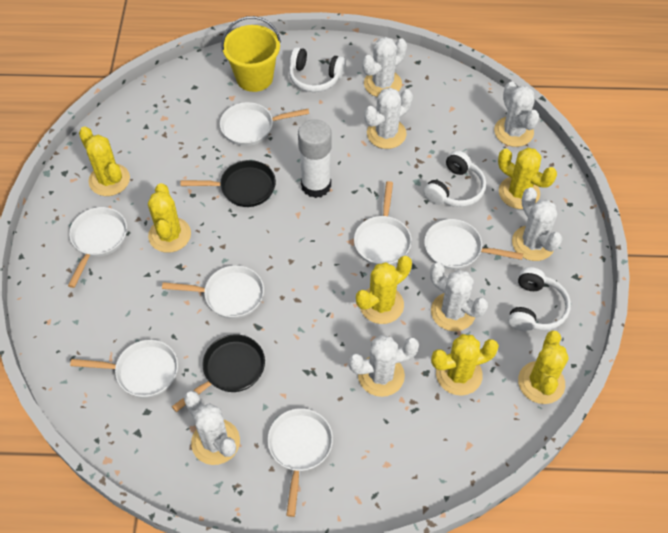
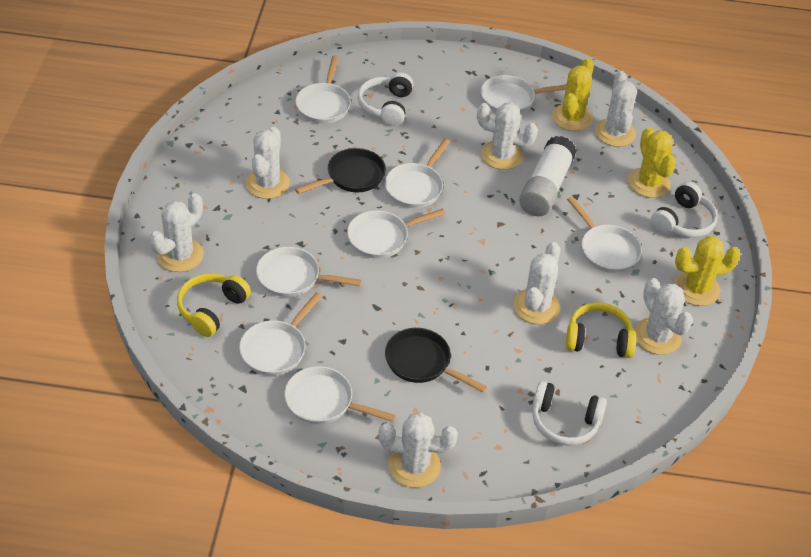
white pan: [68,207,127,288] [70,340,178,398] [162,265,264,319] [220,102,309,146] [267,408,333,517] [354,181,412,265] [424,219,523,269] = 7 -> [239,292,322,376] [256,247,362,297] [284,366,396,424] [295,55,351,124] [347,208,445,259] [385,139,450,208] [481,75,567,113] [567,197,642,273] = 8
yellow bucket: [221,16,281,92] = 1 -> none = 0
yellow cactus: [79,127,130,196] [148,183,191,253] [356,256,412,324] [431,334,499,396] [498,148,557,209] [518,330,569,404] = 6 -> [552,58,594,131] [628,127,676,198] [674,236,741,306] = 3
yellow headphones: none = 0 -> [177,273,251,337] [566,302,637,358] = 2

